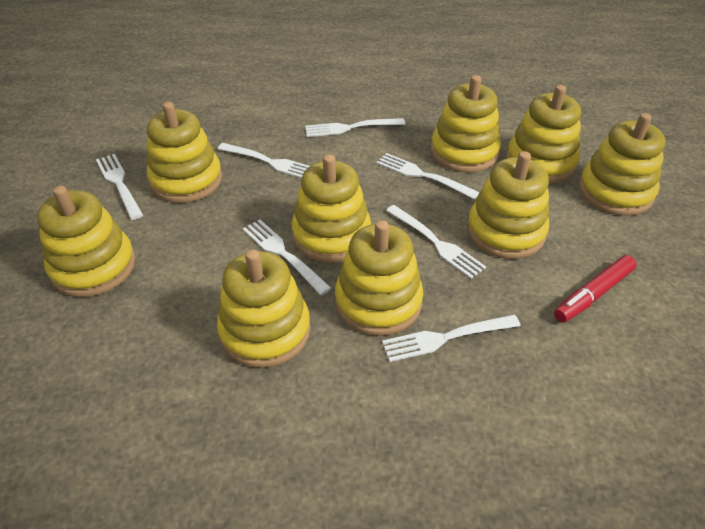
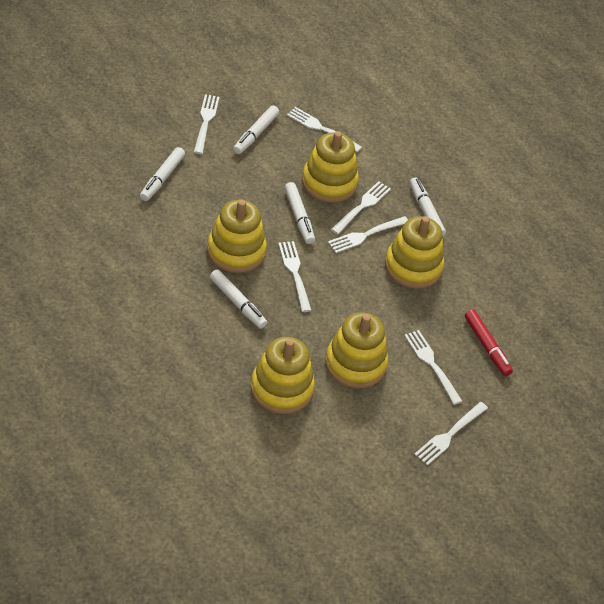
white marker: none = 0 -> [140,147,185,201] [210,269,267,329] [233,106,279,154] [284,182,315,244] [410,177,446,237] = 5
yellow stacking toy: [37,186,136,297] [147,102,222,203] [217,249,311,368] [291,154,371,262] [335,220,423,336] [431,75,501,172] [467,151,549,259] [506,85,581,184] [579,113,666,216] = 9 -> [207,200,267,273] [251,337,315,414] [302,131,359,203] [325,312,388,388] [385,216,444,289] = 5

